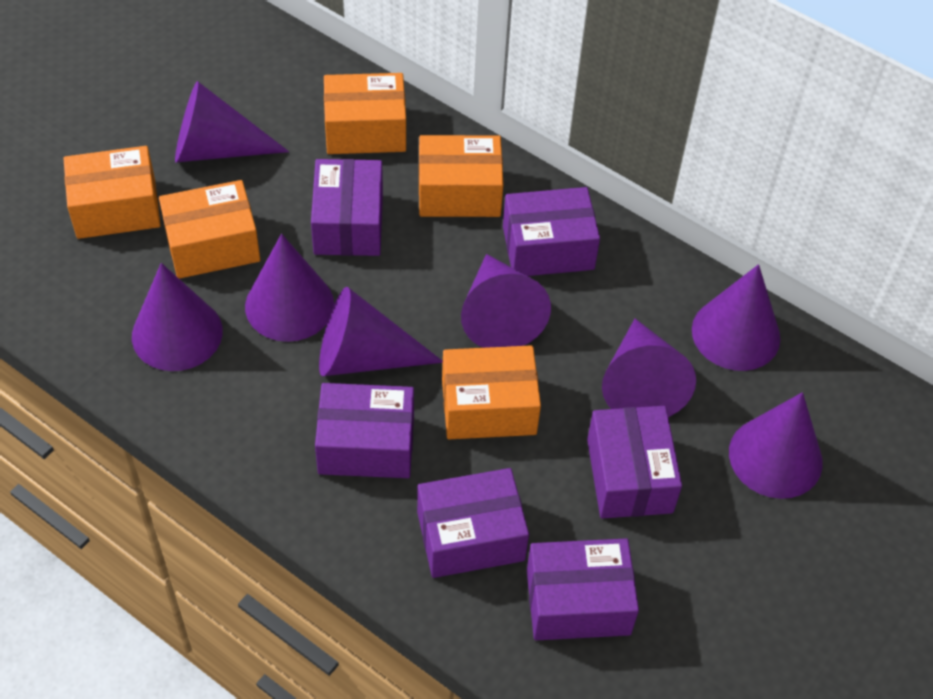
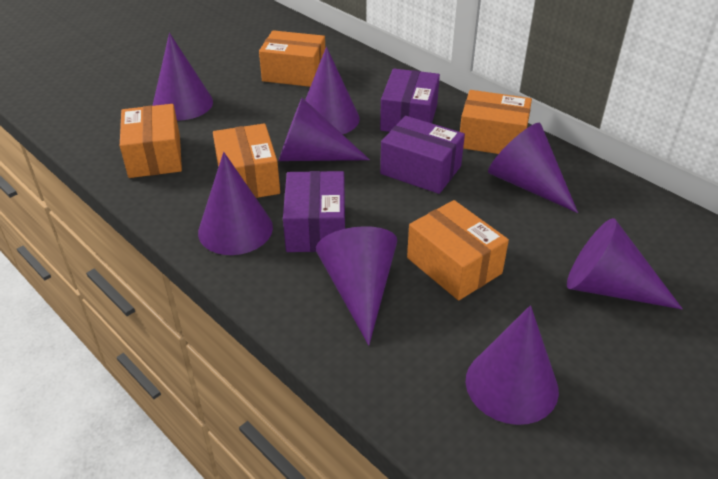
purple box: [311,159,383,256] [315,383,414,478] [417,468,529,578] [503,187,600,276] [527,538,639,641] [587,406,682,519] = 6 -> [283,171,345,252] [380,69,440,132] [380,116,465,194] = 3

